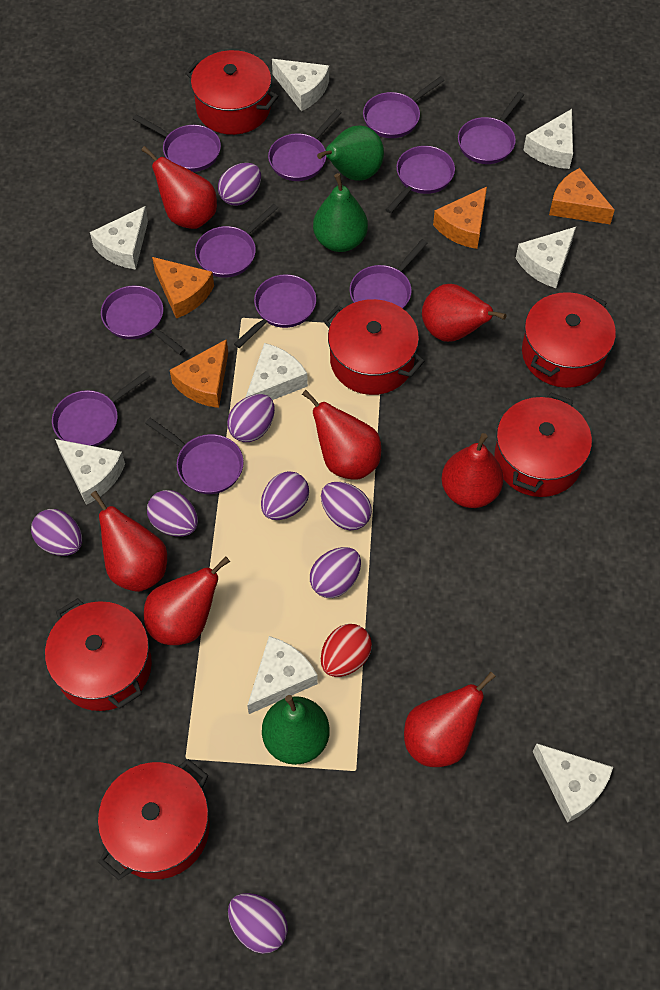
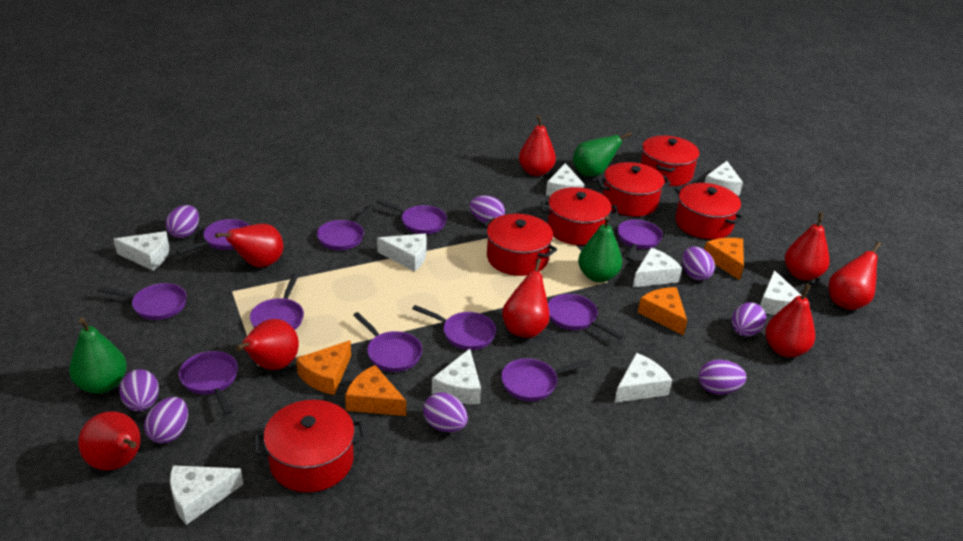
red egg: [321,624,372,677] = 1 -> none = 0
red pear: [91,491,167,592] [141,146,217,229] [144,556,230,645] [302,390,381,480] [404,672,496,767] [422,284,507,342] [441,433,503,508] = 7 -> [78,411,141,470] [215,224,283,267] [236,319,299,370] [502,258,550,338] [519,115,556,176] [765,284,815,357] [785,212,830,281] [828,242,881,310] = 8
white cheese: [55,439,125,505] [90,206,148,270] [245,343,308,400] [247,636,318,714] [272,59,329,111] [516,227,576,288] [523,109,573,169] [532,743,613,823] = 8 -> [114,231,169,271] [170,465,243,525] [377,234,427,271] [432,349,481,404] [546,163,585,196] [614,353,672,403] [633,248,682,287] [705,161,743,196] [760,270,802,315] = 9

